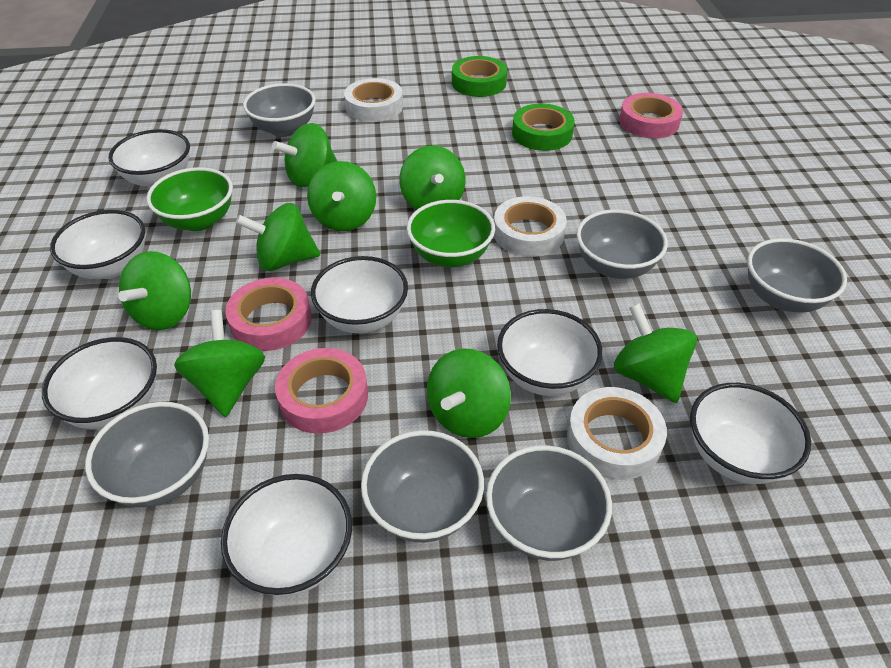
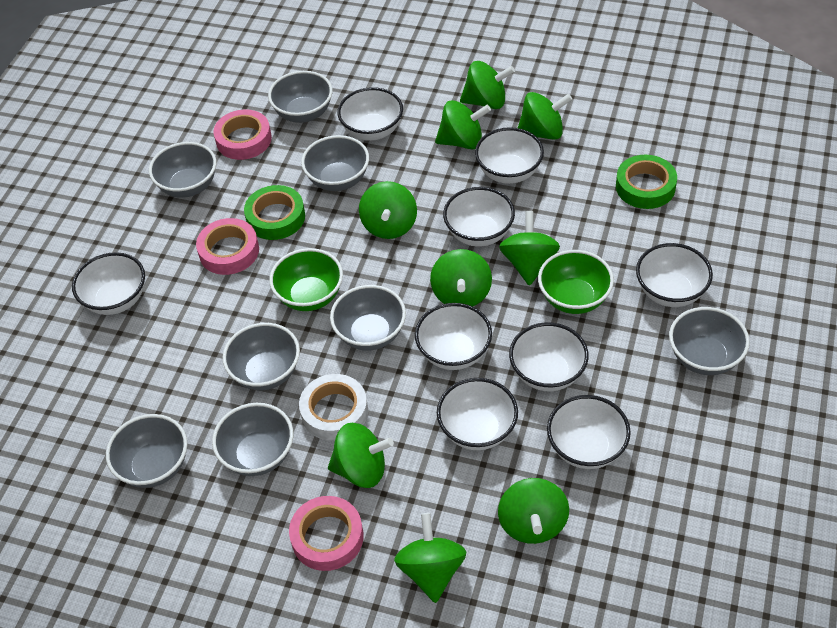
green spinning top: [118,251,191,330] [174,310,265,417] [236,203,320,271] [272,123,337,187] [307,161,376,231] [399,146,465,210] [427,349,511,438] [614,303,697,403] = 8 -> [328,423,394,488] [359,181,417,239] [394,513,467,603] [430,249,492,307] [435,100,491,150] [460,61,515,109] [498,478,569,544] [499,211,560,286] [518,92,572,140] = 9
grey bowl: [85,402,209,507] [243,83,316,137] [361,430,484,542] [486,445,612,561] [576,209,668,279] [747,238,847,313] = 6 -> [106,414,187,488] [149,142,216,198] [212,403,293,476] [222,323,300,390] [268,71,333,123] [301,135,369,191] [330,285,406,351] [669,307,750,375] = 8
white bowl: [42,337,157,429] [50,210,145,279] [108,129,190,188] [221,474,352,596] [311,256,408,333] [497,309,603,396] [690,383,811,484] = 7 -> [72,252,145,315] [337,87,403,141] [415,303,492,370] [437,378,518,450] [443,187,515,247] [475,127,544,184] [509,322,589,391] [547,395,631,469] [636,243,713,307] = 9
white tape: [344,78,403,122] [494,196,567,257] [567,387,667,480] = 3 -> [299,374,368,441] = 1

